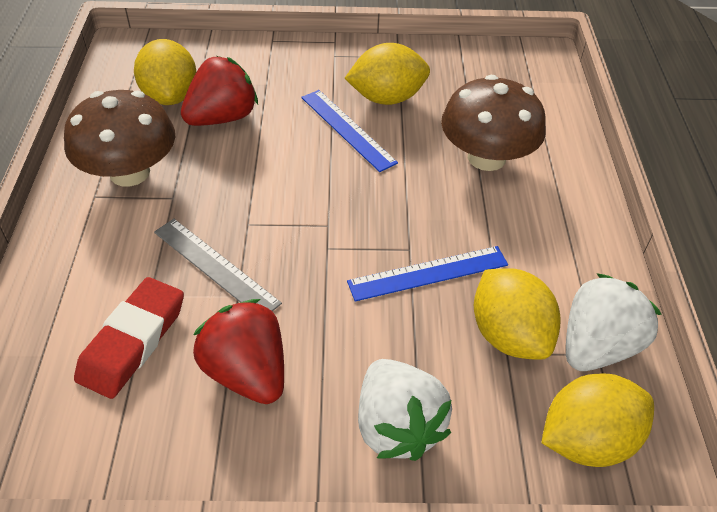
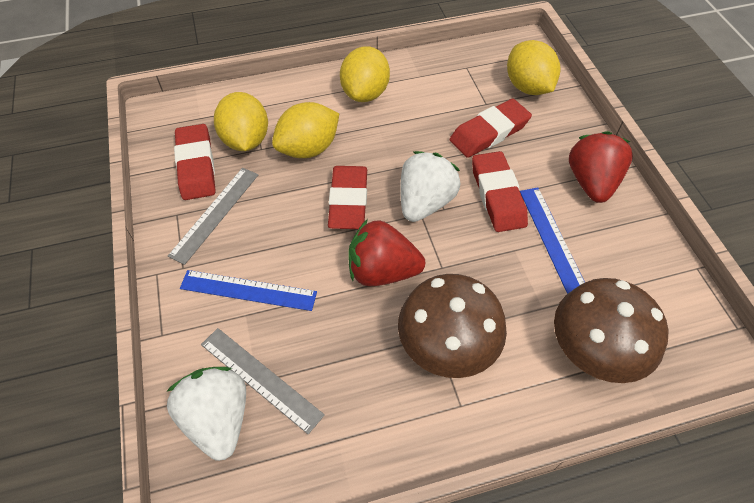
grey ruler: [154,219,282,311] = 1 -> [168,168,258,265] [201,328,325,434] = 2
red eraser: [74,277,184,399] = 1 -> [174,124,215,200] [328,166,367,229] [450,99,532,158] [472,151,528,232] = 4

